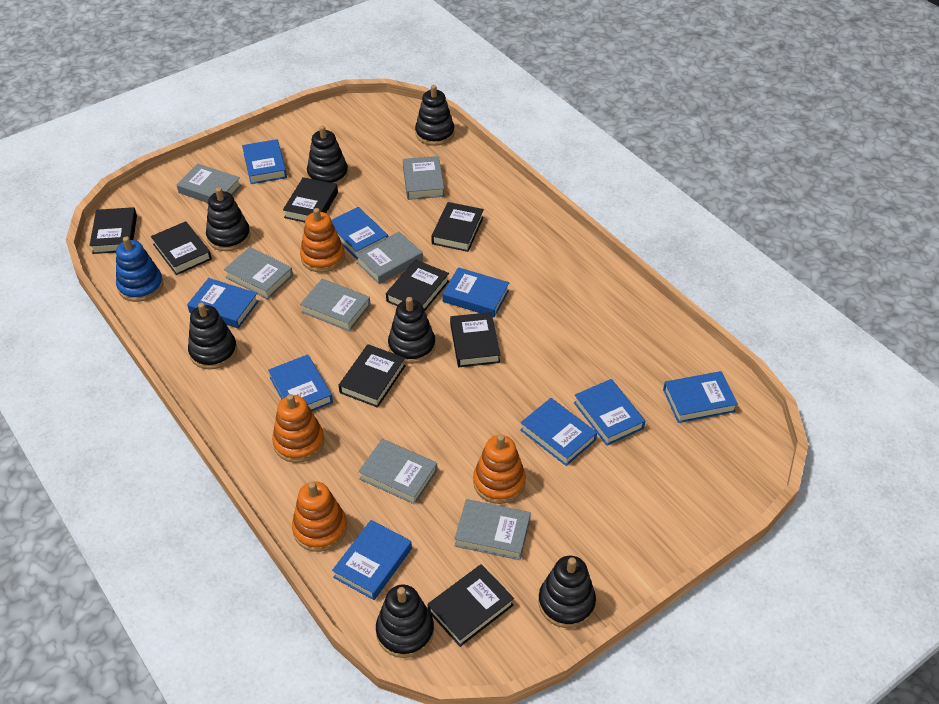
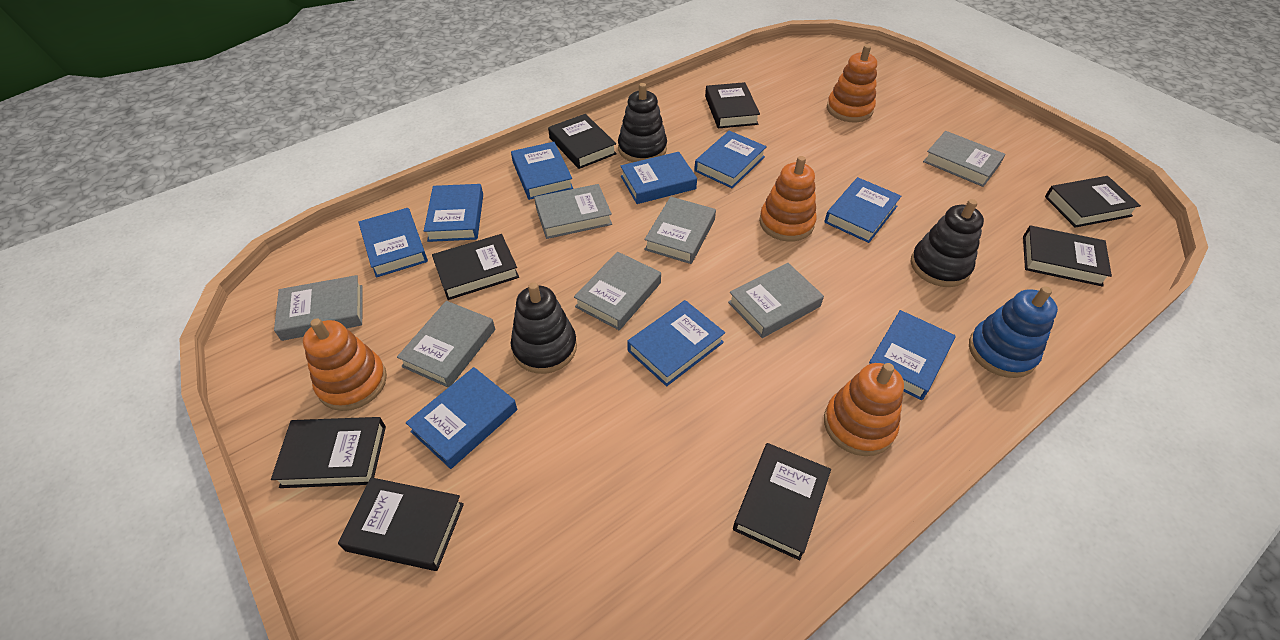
black stacking toy: [188,303,237,369] [206,187,250,251] [307,125,348,186] [376,585,434,658] [388,297,436,364] [415,85,455,146] [538,556,596,628] = 7 -> [511,282,577,374] [618,83,667,162] [911,199,984,287] = 3

